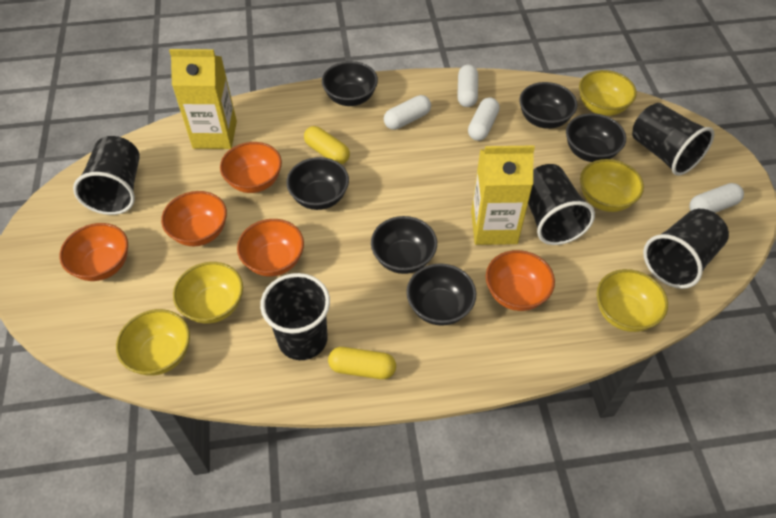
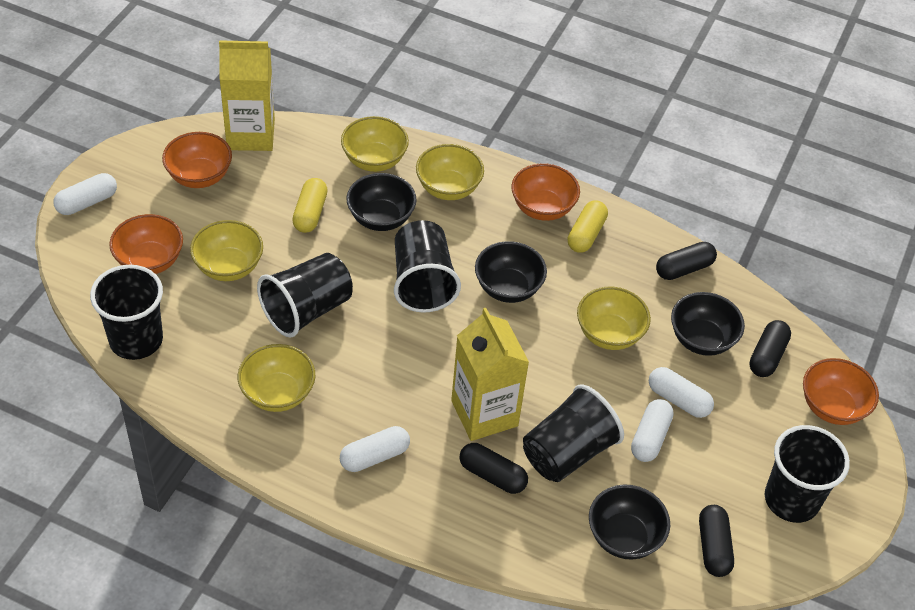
black bowl: [286,157,349,210] [322,61,378,106] [371,216,437,274] [406,263,476,326] [519,82,578,129] [566,113,626,162] = 6 -> [346,173,417,231] [475,241,547,303] [589,485,670,560] [671,292,745,356] = 4
black capsule: none = 0 -> [460,443,528,494] [656,242,717,280] [699,505,734,577] [749,320,791,377] = 4
orange bowl: [59,223,128,281] [161,191,227,246] [220,142,282,193] [237,219,304,277] [486,250,555,311] = 5 -> [109,214,183,274] [162,132,232,188] [511,163,580,221] [803,358,879,425] = 4

